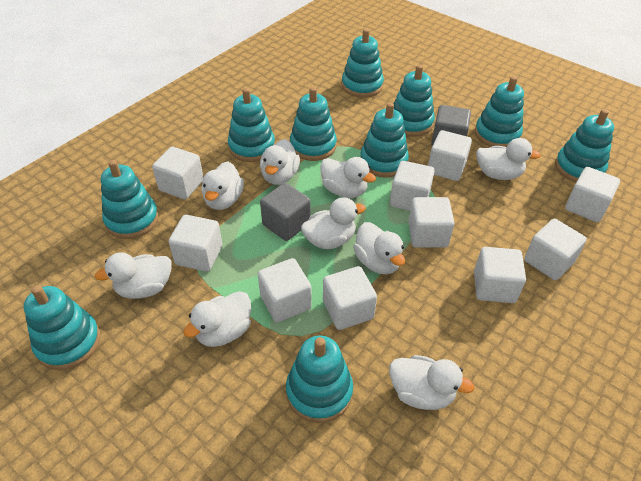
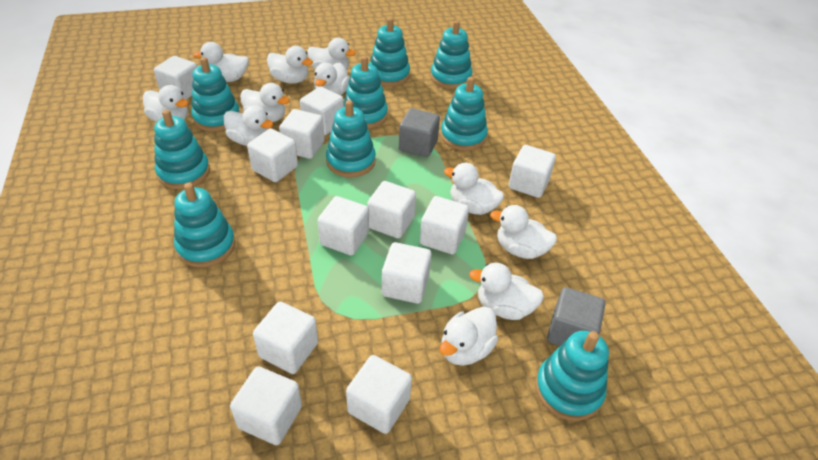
turquoise stacking toy: [24,285,100,370] [101,160,159,239] [228,88,275,162] [286,336,353,423] [290,87,337,161] [342,29,384,98] [360,103,409,178] [394,65,435,137] [475,76,524,147] [555,109,614,182] = 10 -> [154,110,210,189] [174,183,235,268] [191,57,240,132] [326,100,376,177] [344,56,388,129] [370,18,410,86] [430,21,472,89] [441,77,488,151] [535,331,609,421] = 9
white cube: [152,147,203,199] [169,215,222,272] [258,258,312,322] [323,266,377,330] [390,161,435,211] [408,197,455,248] [428,130,472,181] [474,247,526,303] [524,219,587,280] [565,167,620,222] = 10 -> [154,56,197,100] [230,367,302,445] [247,128,298,182] [253,302,318,374] [279,109,324,159] [300,86,344,136] [318,196,369,256] [346,355,412,434] [367,181,416,239] [382,242,432,304] [420,196,469,254] [509,145,556,198] = 12
white duck: [95,252,171,299] [183,291,251,347] [201,162,244,210] [260,139,300,185] [301,197,366,249] [320,157,376,198] [353,222,405,274] [389,355,474,410] [476,138,541,180] = 9 -> [143,85,188,122] [193,42,249,82] [223,105,274,146] [240,83,290,122] [267,46,313,84] [307,38,356,70] [314,63,350,96] [440,307,498,366] [444,163,504,215] [469,262,544,320] [490,205,557,259] = 11

